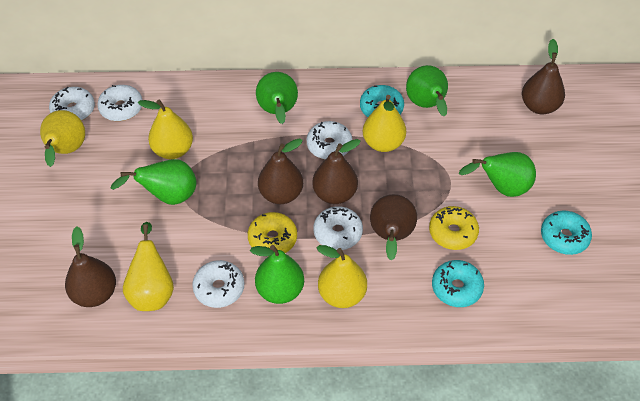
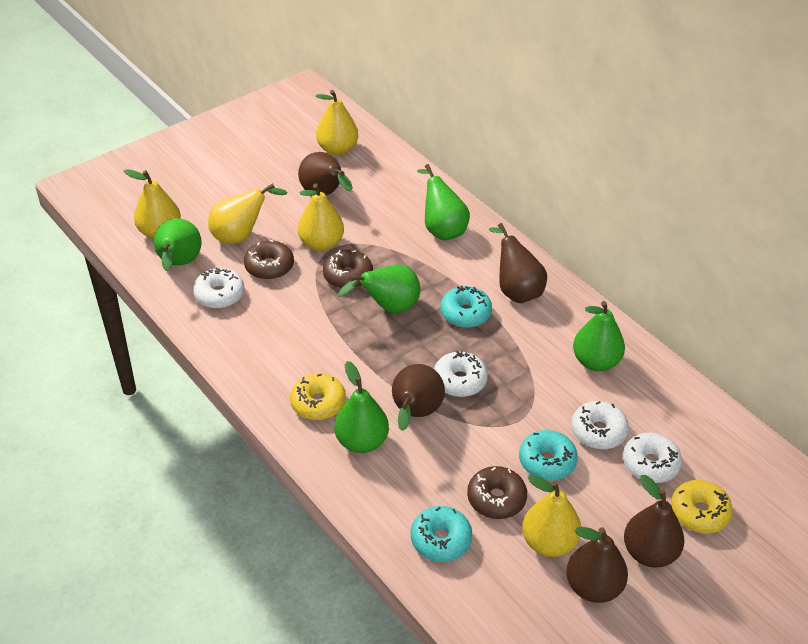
brown donut: none = 0 -> [244,239,294,280] [323,250,373,288] [467,466,527,519] = 3
white donut: [49,87,95,121] [97,85,142,121] [192,260,244,308] [307,121,352,159] [313,206,363,250] = 5 -> [193,267,244,309] [434,351,488,397] [571,401,629,449] [623,433,682,483] = 4

